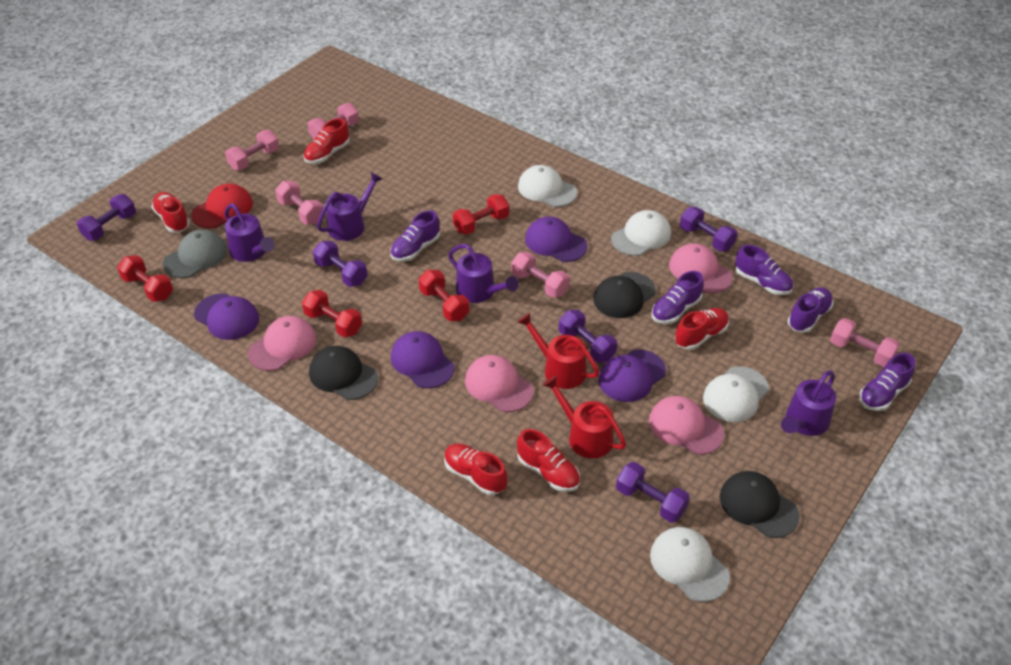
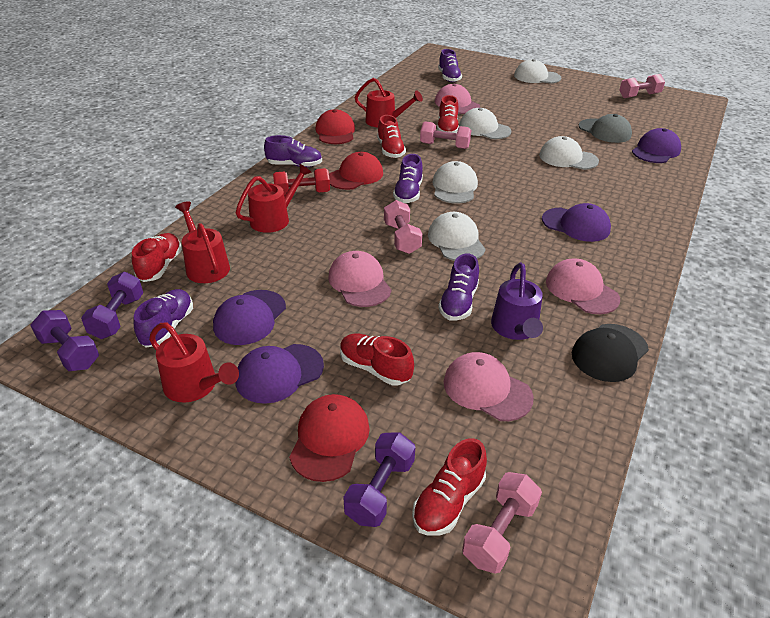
black cap: [309,346,378,400] [593,272,656,318] [720,471,800,538] = 3 -> [572,324,649,382] = 1
pink dumbbell: [225,130,279,170] [275,181,323,224] [307,103,359,140] [511,252,569,298] [830,318,900,367] = 5 -> [384,200,422,254] [420,121,471,149] [462,472,542,574] [619,74,665,98] = 4
purple dumbbell: [77,194,136,241] [313,241,367,287] [559,310,617,363] [616,462,690,523] [680,207,737,252] = 5 -> [30,310,99,371] [81,272,143,339] [343,432,415,527] = 3
purple watering can: [225,204,275,262] [317,172,382,241] [448,244,519,303] [781,370,836,436] = 4 -> [491,263,543,340] = 1
red cap: [191,184,253,228] = 1 -> [289,394,370,482] [315,109,355,144] [329,152,383,190] = 3
red dumbbell: [117,255,173,302] [302,290,362,338] [419,270,469,321] [453,194,509,235] = 4 -> [273,168,330,195] = 1
red watering can: [517,313,599,389] [543,376,626,458] = 2 -> [149,322,239,403] [175,201,230,283] [236,164,312,233] [354,78,423,127] = 4
white cap: [518,165,577,207] [611,210,671,256] [650,527,730,602] [703,366,769,422] = 4 -> [428,212,486,261] [433,161,478,204] [459,108,511,139] [514,59,561,84] [539,136,599,170] = 5

